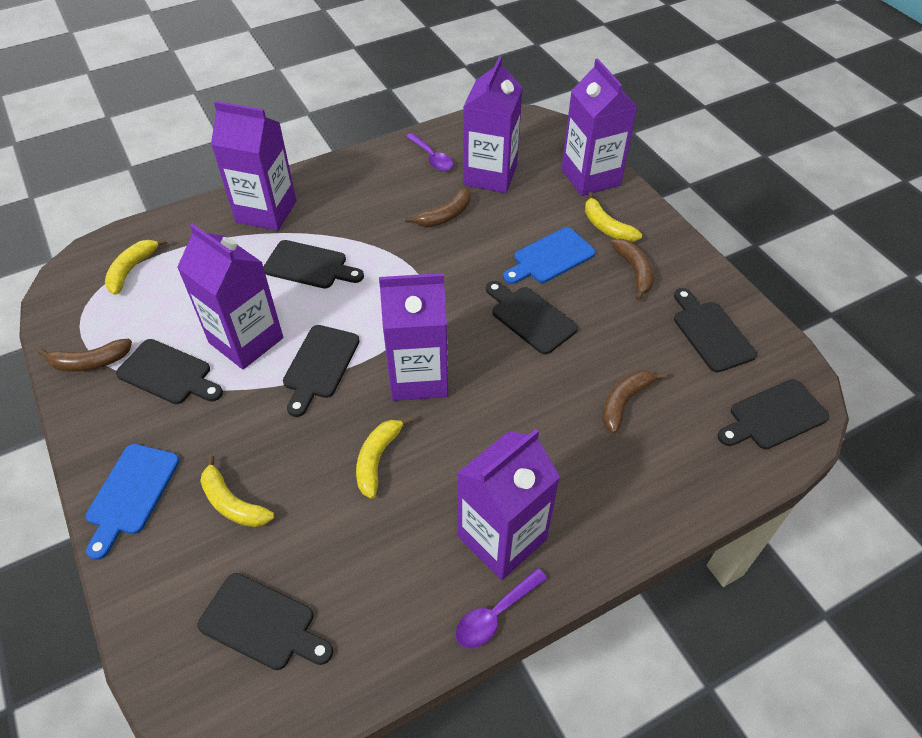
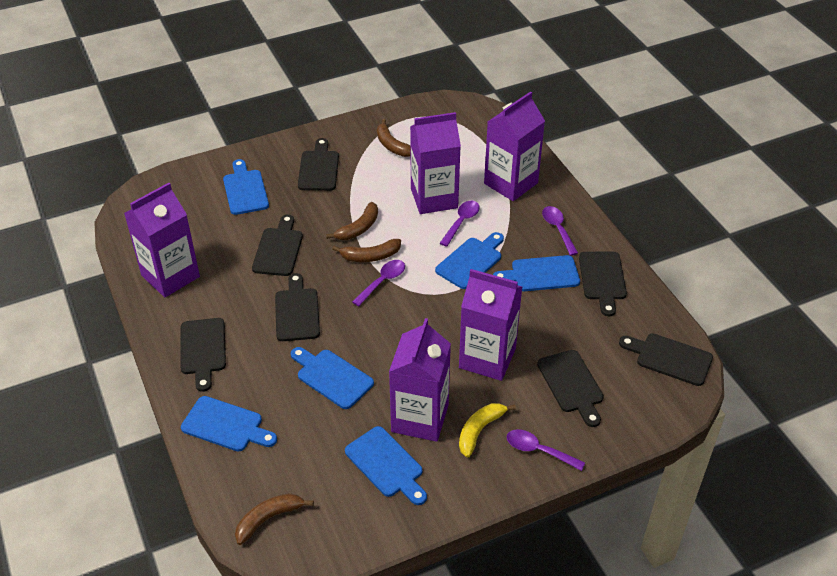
blue cutting board: [86,444,180,560] [503,227,595,284] = 2 -> [181,396,277,452] [223,159,269,215] [290,347,374,409] [345,426,427,505] [435,232,504,289] [493,255,580,291] = 6
purple carton: [177,223,283,369] [211,101,297,231] [379,273,448,401] [457,429,560,580] [463,56,523,193] [562,58,637,196] = 6 -> [124,183,200,297] [389,318,451,442] [410,112,461,214] [459,269,522,381] [484,91,545,201] = 5
purple spoon: [406,133,453,171] [455,568,547,648] = 2 -> [352,260,405,306] [440,201,480,247] [507,429,585,471] [542,206,578,256] = 4
yellow banana: [105,238,167,295] [200,455,274,527] [356,416,413,499] [585,192,642,242] = 4 -> [459,403,516,458] = 1

